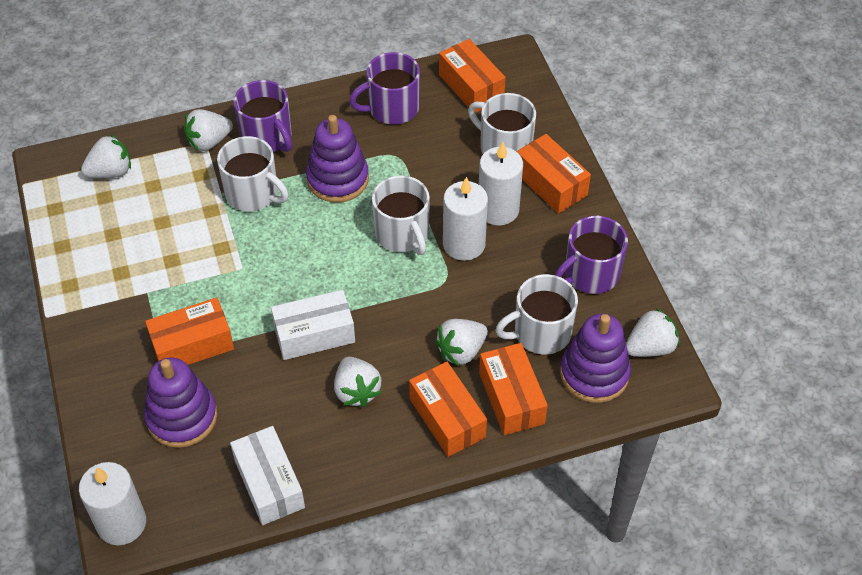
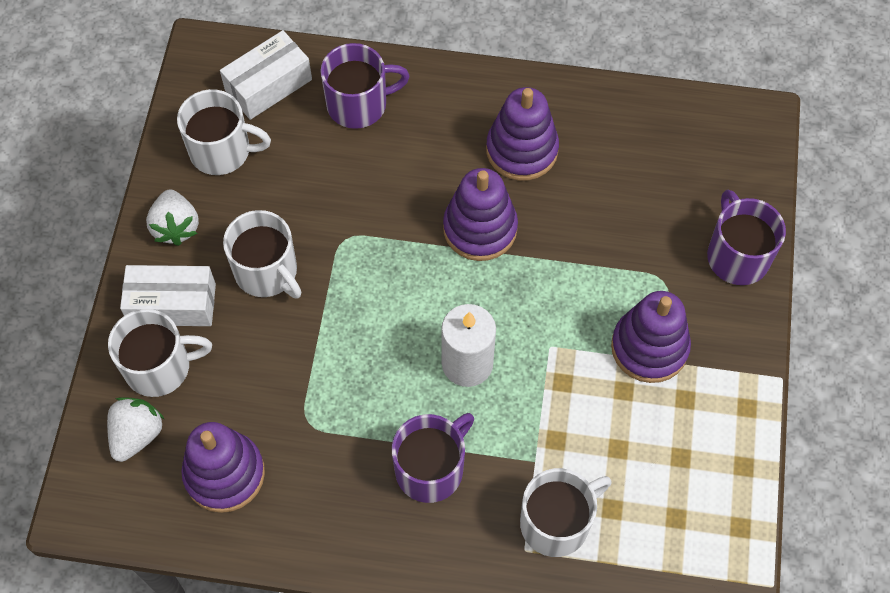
orange box: [145,298,234,365] [409,362,487,457] [439,39,506,113] [479,343,548,435] [517,134,591,214] = 5 -> none = 0
purple stacking toy: [144,358,217,448] [306,115,369,203] [560,314,631,403] = 3 -> [181,422,265,513] [443,168,518,261] [486,87,559,181] [611,291,691,383] = 4
white candle: [79,462,146,545] [443,177,488,261] [479,142,523,226] = 3 -> [441,304,496,387] = 1
white strawberry: [81,134,131,178] [184,109,233,151] [334,357,382,407] [435,319,488,366] [626,308,680,357] = 5 -> [107,397,164,462] [146,189,199,246] = 2

